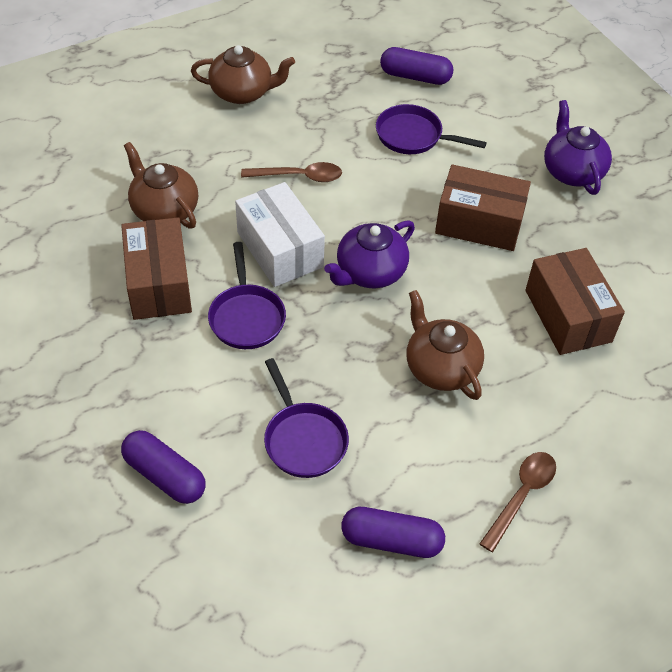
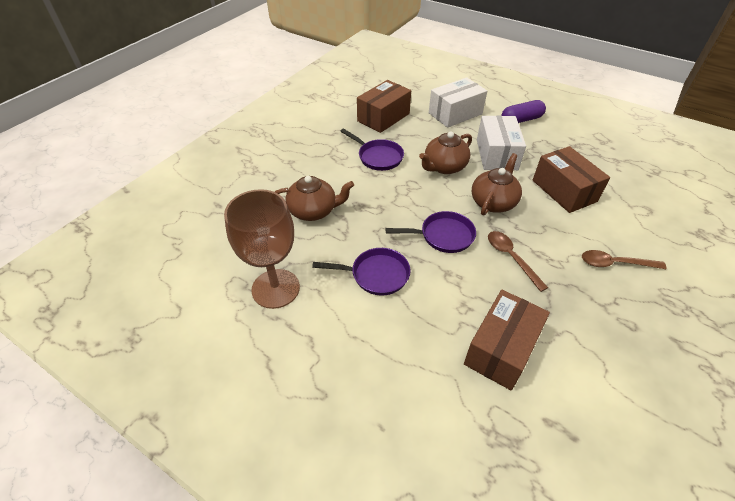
brown goblet: none = 0 -> [224,189,300,309] = 1
purple capsule: [121,430,206,504] [341,507,445,558] [380,47,454,85] = 3 -> [501,100,546,123] = 1
purple teapot: [324,220,415,289] [544,100,612,195] = 2 -> none = 0
white box: [235,182,325,287] = 1 -> [429,77,487,128] [477,116,526,170] = 2

